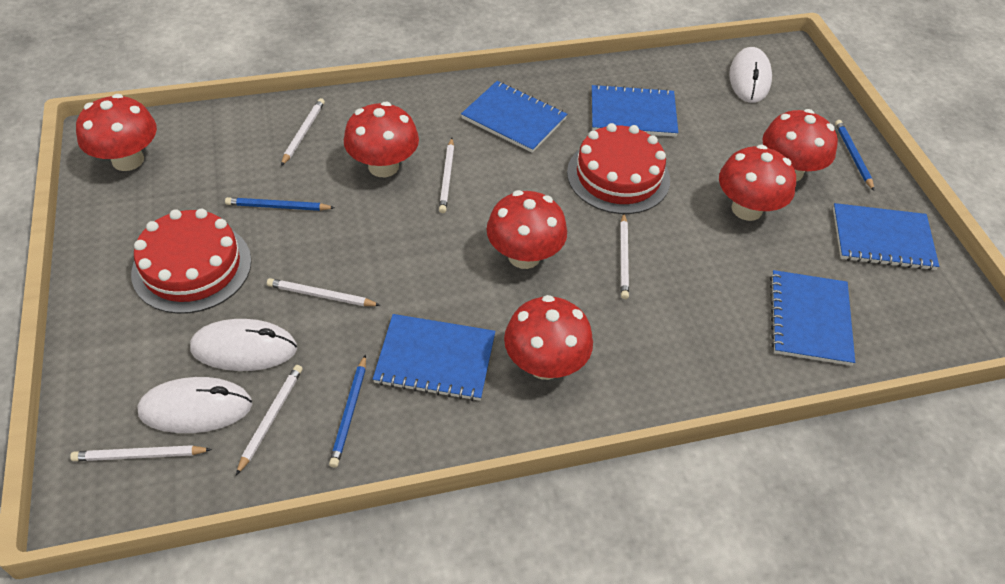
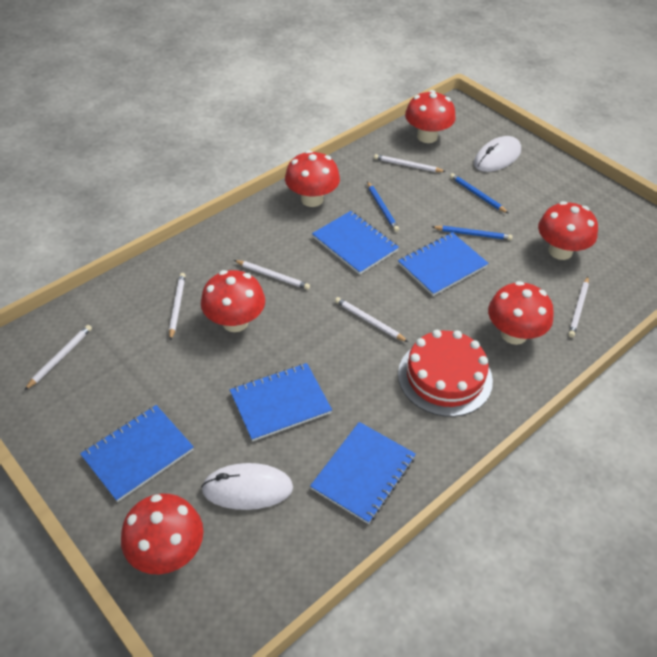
red cake: [131,209,251,314] [567,123,670,214] = 2 -> [398,330,493,417] = 1
white mouse: [137,377,252,433] [190,319,297,371] [729,47,772,103] = 3 -> [201,463,293,510] [474,136,521,172] = 2

